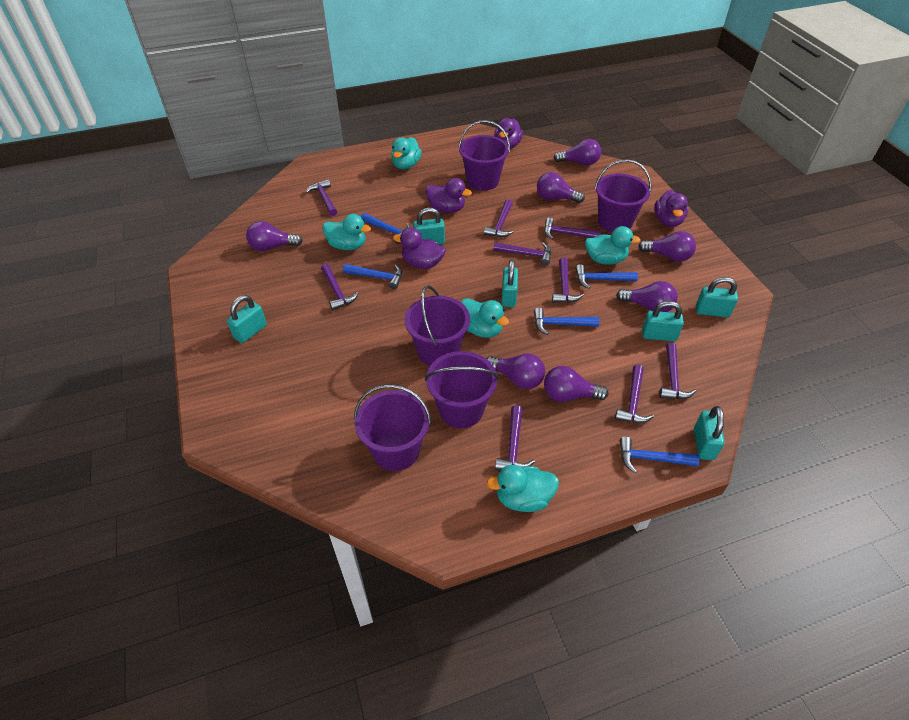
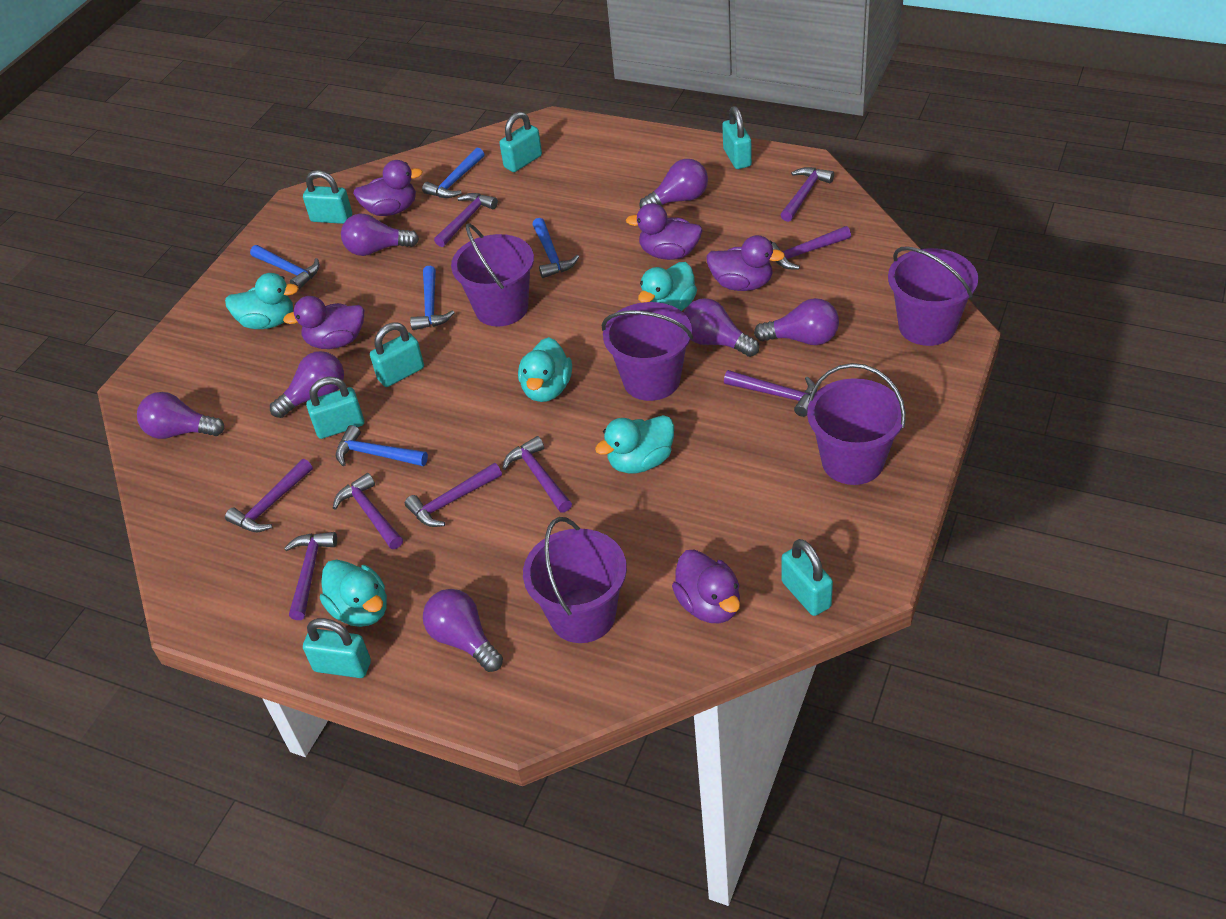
purple duck: [393,228,445,269] [425,178,472,213] [494,118,523,149] [654,190,688,227] = 4 -> [283,296,364,349] [353,160,423,216] [626,203,702,260] [672,550,740,623] [706,235,785,291] = 5
turquoise padlock: [227,295,267,343] [413,208,445,245] [501,259,518,307] [642,301,684,341] [694,406,724,460] [696,277,738,317] = 6 -> [303,170,352,224] [303,618,371,678] [306,376,364,439] [370,322,424,387] [499,112,542,172] [722,106,752,169] [781,539,833,616] = 7

